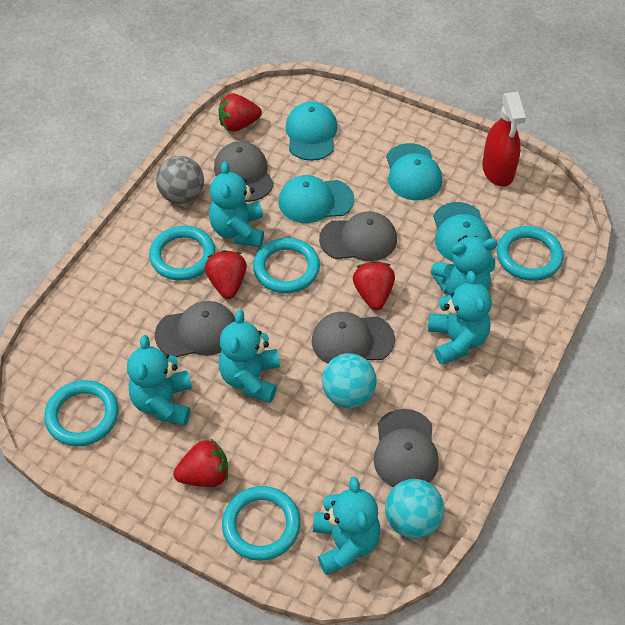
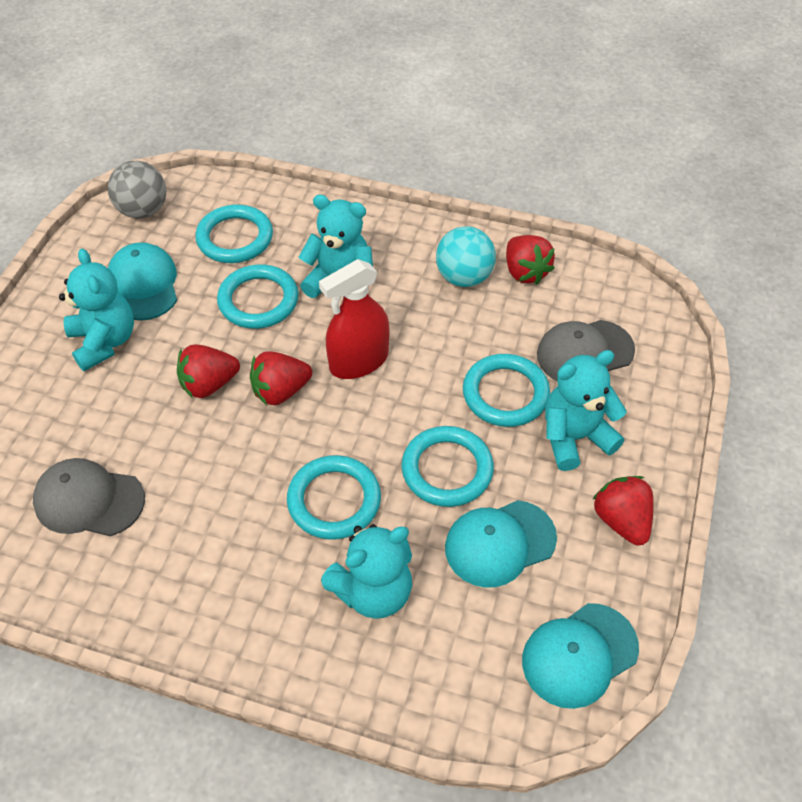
grey cap: [155,301,235,357] [214,141,274,202] [312,312,395,364] [319,211,397,261] [373,409,439,487] = 5 -> [33,458,145,536] [537,320,635,381] = 2
turquoise ball: [322,353,377,408] [385,479,444,539] = 2 -> [436,226,496,287] = 1
turquoise cap: [279,175,354,223] [285,101,338,161] [386,143,442,200] [433,202,492,262] = 4 -> [108,242,177,321] [445,500,557,588] [522,603,639,709] = 3
turquoise teddy bear: [127,335,192,426] [209,161,264,247] [219,310,280,403] [313,477,380,575] [428,271,492,365] [431,235,498,295] = 6 -> [59,249,134,371] [299,195,373,298] [321,524,412,619] [545,350,627,471] = 4

